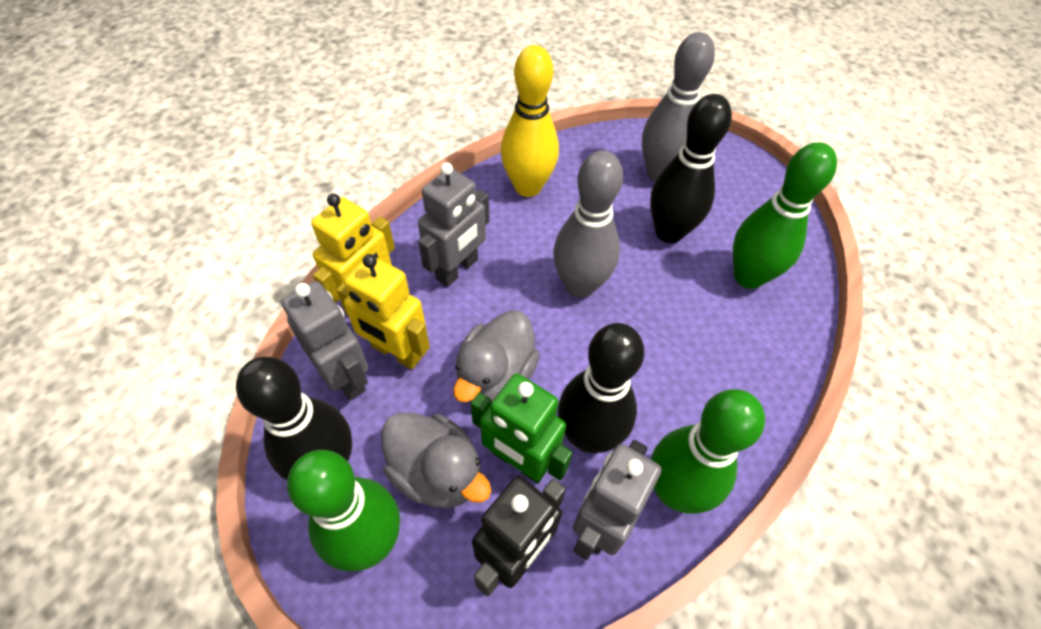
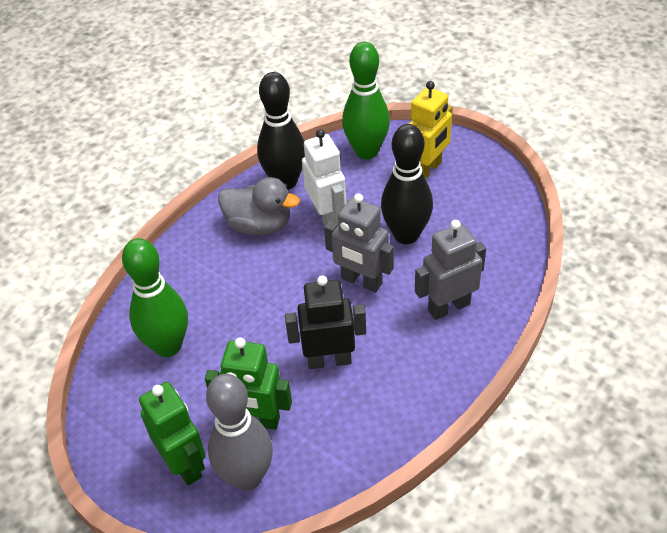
black bowling pin: [236,357,352,480] [558,323,644,453] [650,94,732,243] = 3 -> [257,72,305,190] [381,124,433,244] = 2
green bowling pin: [287,450,400,571] [651,389,765,514] [733,142,837,289] = 3 -> [122,238,188,357] [342,41,390,159] = 2
green robot: [471,374,573,483] = 1 -> [139,382,206,485] [205,337,292,430] = 2
grey bowling pin: [553,150,623,298] [642,32,715,181] = 2 -> [206,374,273,491] = 1
grey duck: [382,412,491,508] [453,310,540,403] = 2 -> [218,177,300,236] = 1
grey robot: [281,281,369,400] [418,163,489,287] [573,440,662,560] = 3 -> [324,193,394,293] [415,220,486,320] = 2
white robot: none = 0 -> [302,129,346,226] = 1
yellow bowling pin: [501,45,559,197] = 1 -> none = 0
yellow robot: [311,193,395,309] [337,254,430,369] = 2 -> [409,81,453,179] = 1

